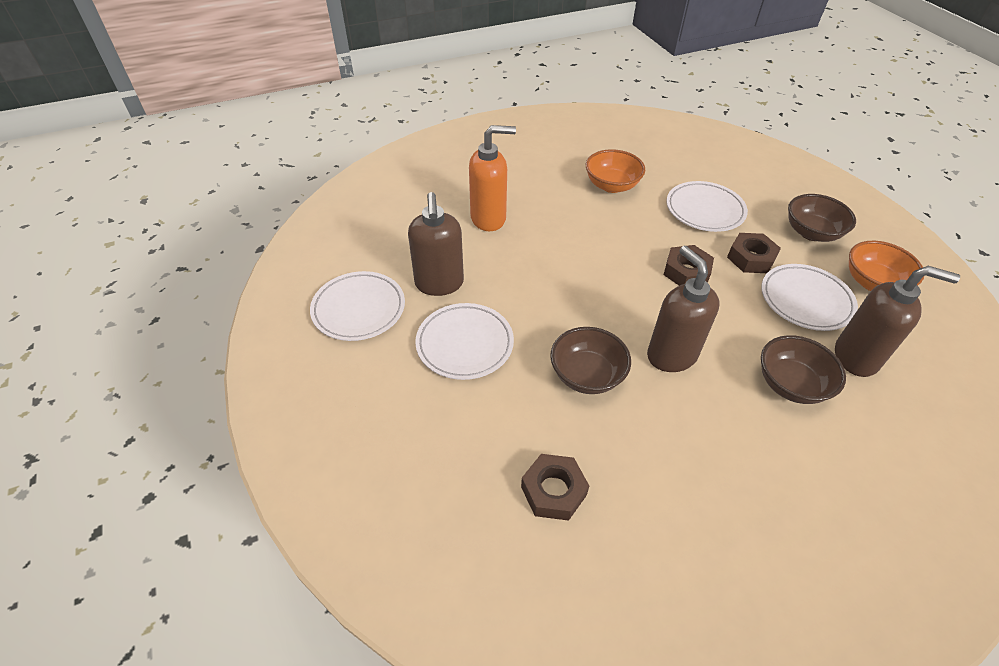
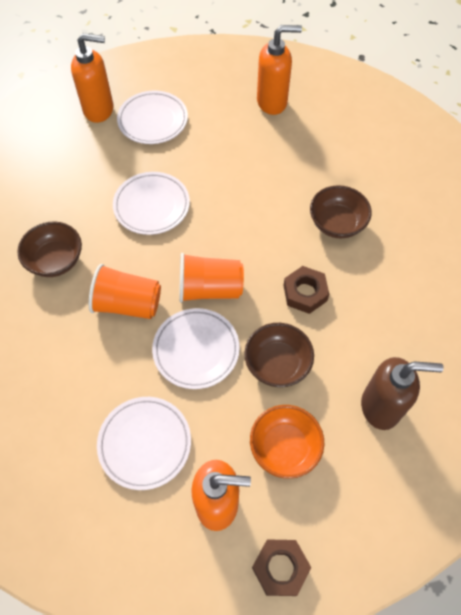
brown nut: [521,454,589,521] [664,245,714,286] [727,233,781,273] = 3 -> [252,539,311,596] [284,266,329,314] = 2
brown soap dispenser: [408,192,464,296] [647,246,720,372] [835,266,960,377] = 3 -> [361,357,444,430] = 1
orange bowl: [586,149,645,193] [849,241,924,291] = 2 -> [250,405,324,479] = 1
orange cup: none = 0 -> [89,264,161,319] [179,253,244,303] = 2
orange soap dispenser: [469,125,516,231] = 1 -> [71,33,113,123] [192,460,251,531] [257,25,302,115] = 3

